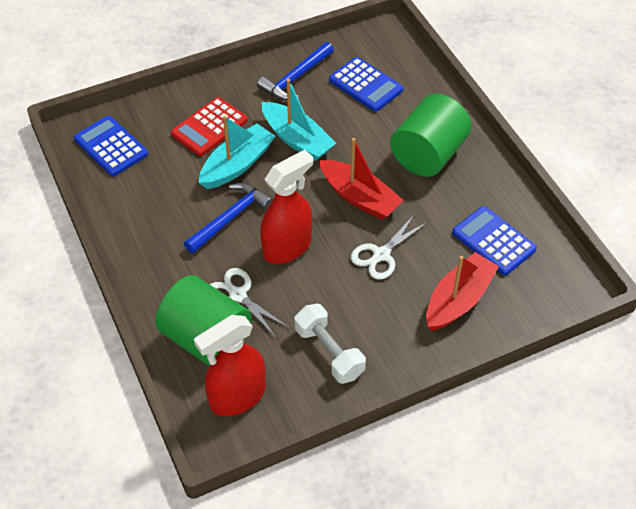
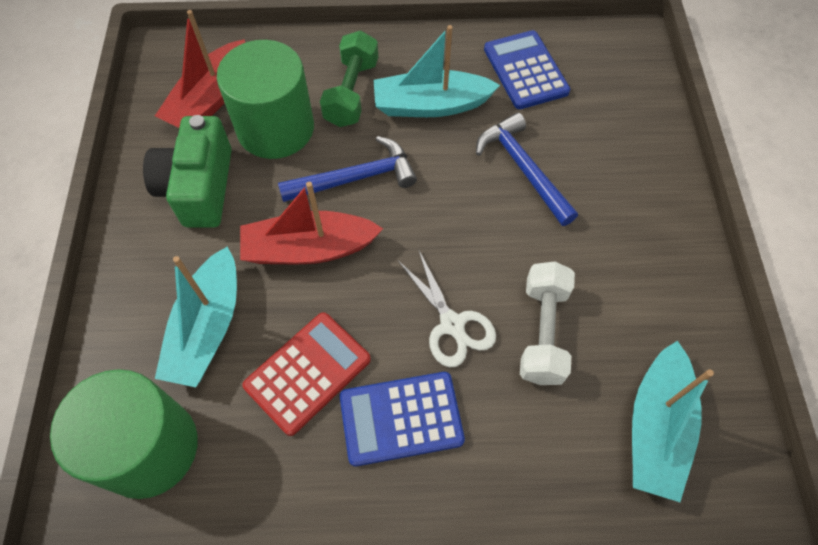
blue calculator: [74,116,148,176] [329,57,403,112] [452,206,537,275] = 3 -> [340,372,465,466] [484,30,570,109] = 2
green camera: none = 0 -> [143,115,232,228] = 1
green dumbbell: none = 0 -> [320,30,378,127] = 1
red spray bottle: [194,315,266,416] [260,150,313,264] = 2 -> none = 0
turquoise boat: [199,116,275,189] [262,79,336,161] = 2 -> [155,246,237,387] [373,25,500,117] [632,341,714,502] = 3
white scissors: [210,268,288,338] [351,214,428,280] = 2 -> [398,249,496,367] = 1

